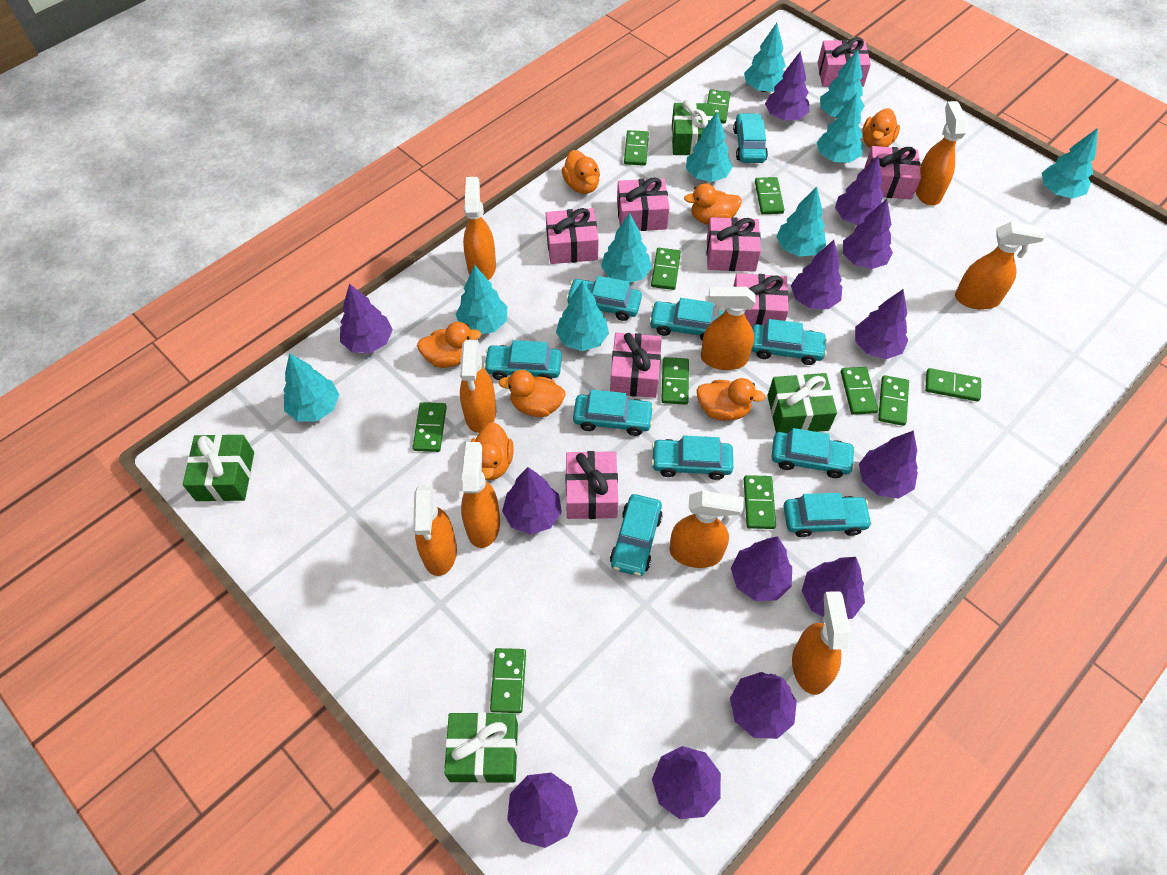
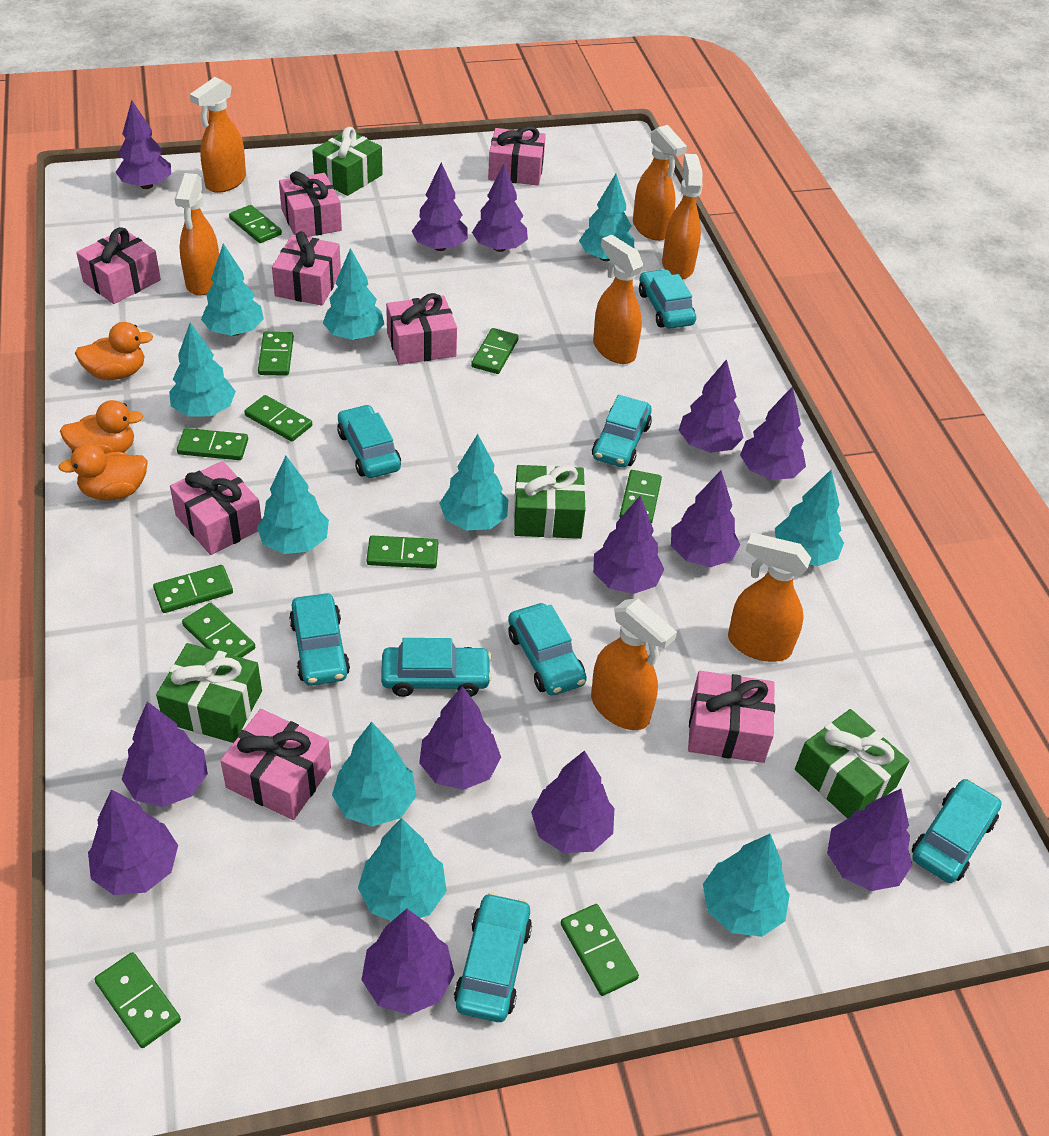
orange duck: [417,322,481,368] [471,422,514,480] [499,370,566,417] [562,150,600,194] [684,184,742,225] [697,378,765,421] [862,108,900,148] = 7 -> [58,443,148,501] [60,400,143,453] [75,322,153,380] = 3
orange spray bottle: [413,485,457,576] [460,340,496,433] [461,442,500,548] [463,177,496,280] [670,491,744,568] [701,287,756,370] [792,591,851,695] [915,101,968,206] [955,222,1046,310] = 9 -> [175,173,219,296] [190,77,246,193] [591,598,677,730] [593,235,643,364] [633,125,687,241] [662,154,703,279] [728,532,811,662] = 7
turquoise car: [483,340,562,380] [566,276,642,321] [573,390,654,436] [610,494,663,576] [649,298,724,341] [651,435,733,480] [733,113,768,163] [751,319,827,365] [772,428,856,478] [784,493,872,537] = 10 -> [289,593,350,686] [337,404,401,478] [381,638,492,697] [454,892,532,1022] [508,603,587,696] [592,395,652,467] [639,269,696,329] [912,779,1002,883] = 8

